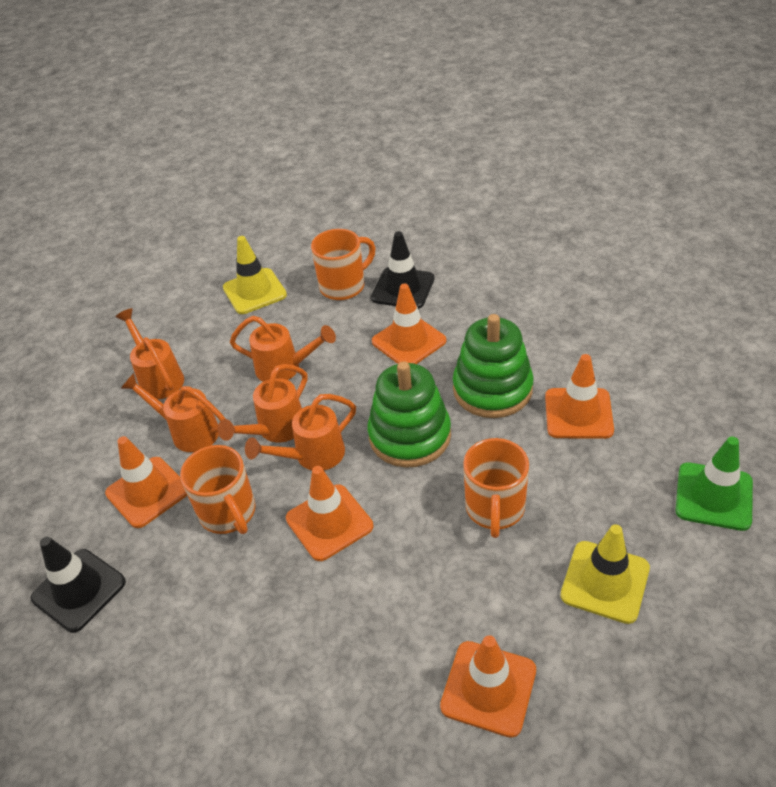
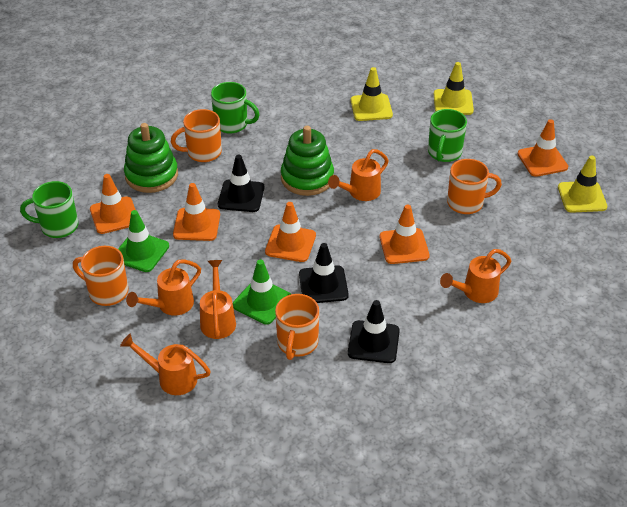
black traffic cone: [31,537,126,633] [371,231,434,309] = 2 -> [218,155,264,212] [299,243,349,303] [348,300,400,363] = 3
green mug: none = 0 -> [20,181,78,238] [211,82,260,134] [428,109,467,162] = 3
green traffic cone: [675,437,753,531] = 1 -> [118,210,169,272] [233,260,291,324] = 2
orange mug: [180,445,256,534] [311,229,376,300] [463,438,529,538] = 3 -> [73,246,128,306] [171,109,222,162] [275,294,319,360] [447,159,502,214] = 4
yellow traffic cone: [223,236,287,314] [560,524,650,624] = 2 -> [351,67,393,121] [434,62,474,115] [558,156,607,213] = 3

